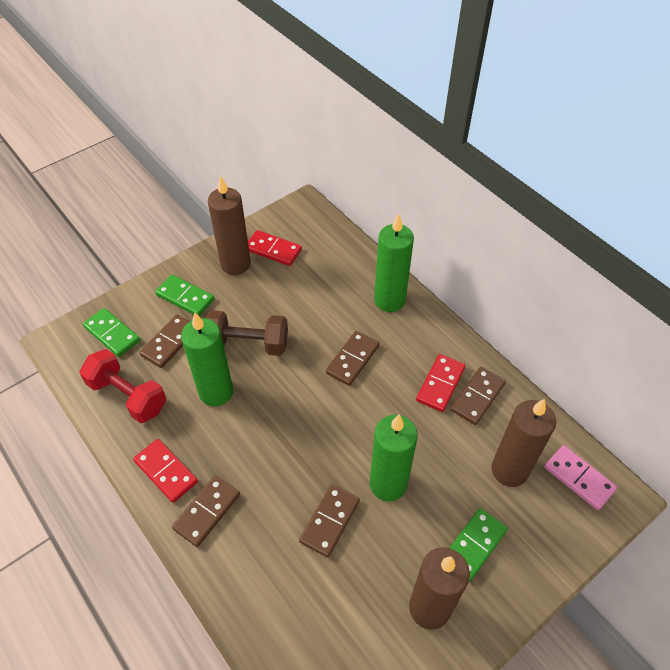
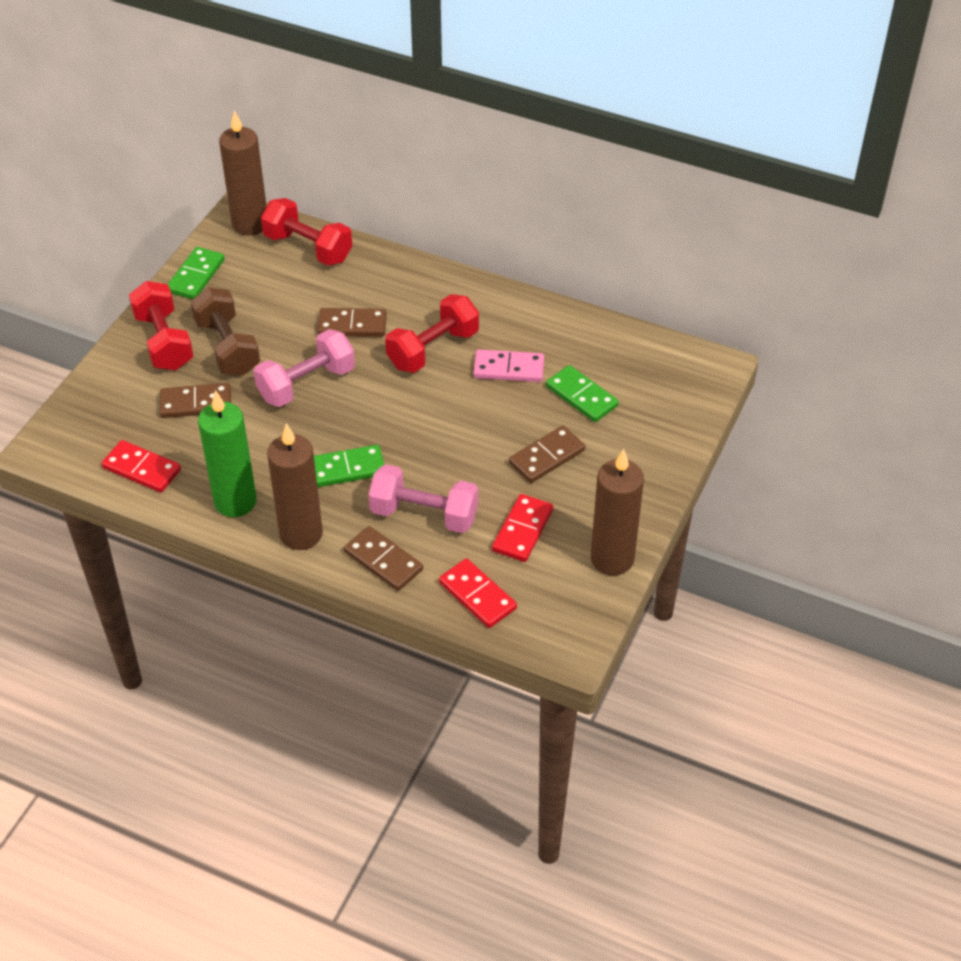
brown domino: [140,315,190,368] [172,476,240,547] [299,484,360,557] [326,331,380,386] [450,367,506,425] = 5 -> [160,383,231,418] [317,308,387,337] [344,526,423,591] [509,426,585,483] = 4
green candle: [181,312,233,406] [370,415,418,501] [374,214,414,312] = 3 -> [198,390,257,517] = 1
pink dumbbell: none = 0 -> [254,329,355,407] [369,464,478,533] = 2
red dumbbell: [80,349,166,423] = 1 -> [129,281,194,370] [261,198,352,266] [385,294,479,373] = 3

